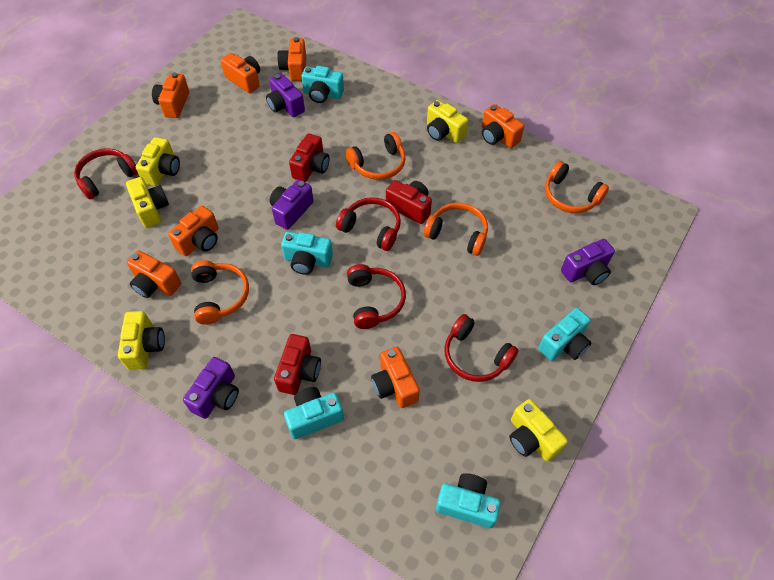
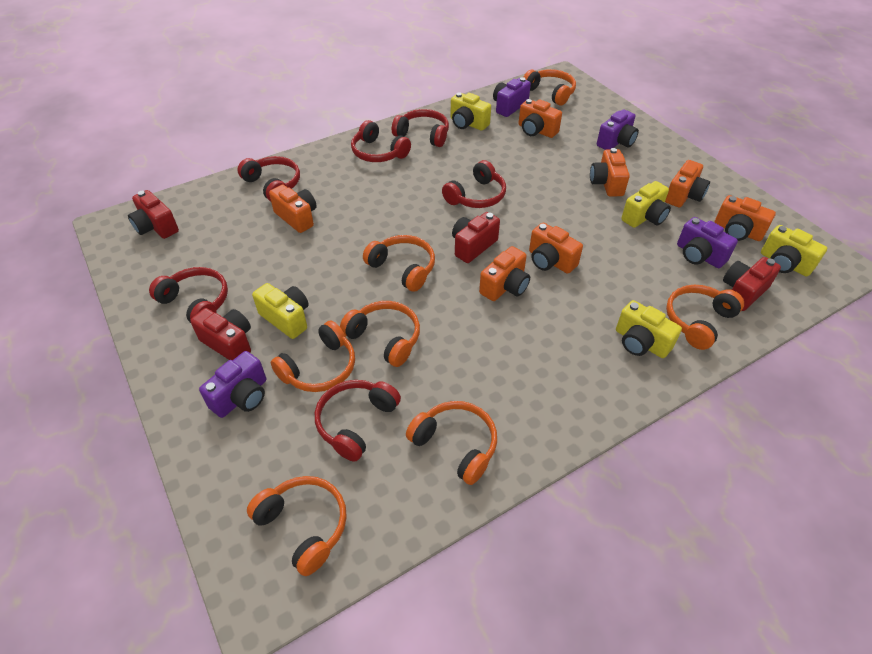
orange headphones: [191,260,249,325] [346,132,406,180] [424,203,488,256] [545,161,609,213] = 4 -> [247,476,347,576] [271,321,355,392] [340,301,420,367] [363,235,435,292] [406,401,497,485] [524,69,576,105] [666,285,744,350] = 7
red camera: [274,334,321,395] [289,133,330,182] [386,180,432,224] = 3 -> [128,190,179,239] [190,308,251,360] [452,212,500,263] [723,257,781,311] = 4
red headphones: [74,148,138,200] [336,197,401,251] [347,264,406,329] [444,314,519,382] = 4 -> [149,267,228,323] [238,156,300,202] [315,380,401,462] [351,120,411,162] [392,109,449,147] [442,160,506,208] = 6
turquoise camera: [281,232,333,275] [284,387,344,439] [302,66,344,103] [436,473,501,528] [538,308,591,361] = 5 -> none = 0

